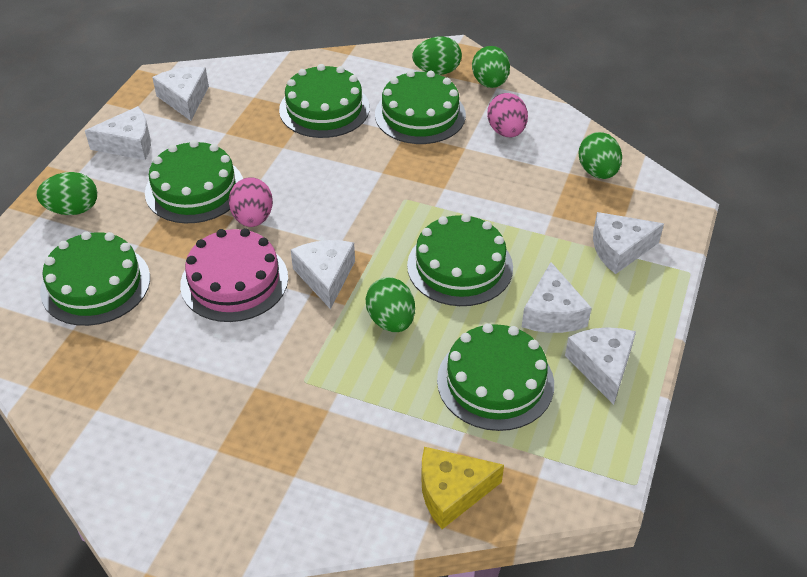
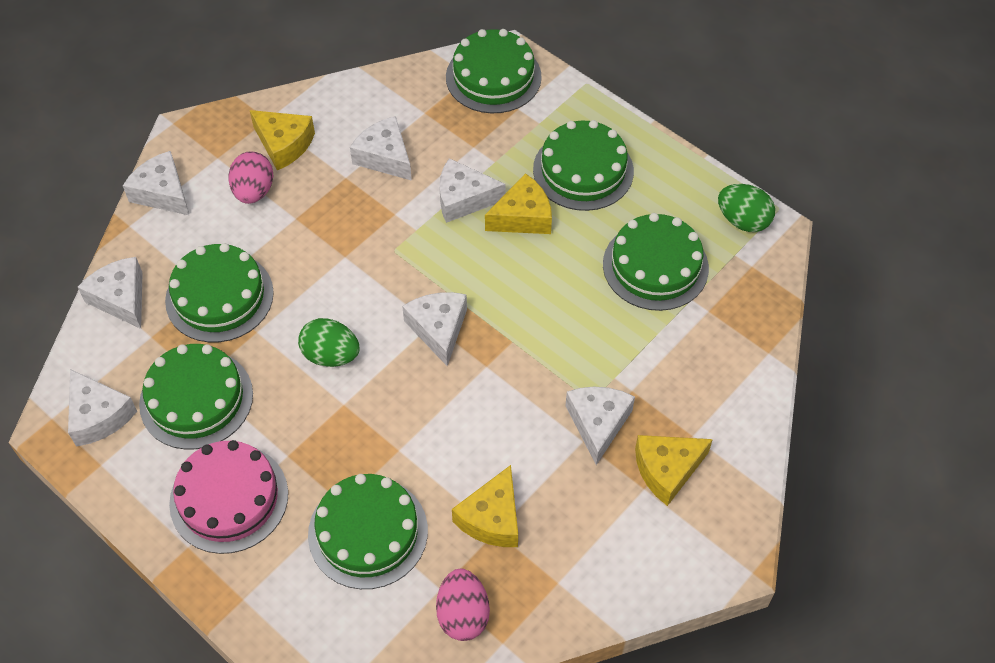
green egg: [37,172,97,215] [366,277,415,332] [412,36,462,75] [472,46,510,88] [579,132,622,179] = 5 -> [298,318,360,367] [718,184,775,232] = 2
white cheese: [85,106,151,160] [152,67,209,121] [291,240,355,309] [522,262,591,333] [565,327,636,405] [593,212,664,274] = 6 -> [68,369,137,447] [78,257,143,329] [123,151,190,216] [350,116,412,181] [402,292,467,366] [439,158,506,223] [565,387,635,465] = 7
yellow cheese: [421,447,504,529] = 1 -> [250,110,315,170] [452,465,518,547] [485,173,552,234] [635,435,713,506] = 4

